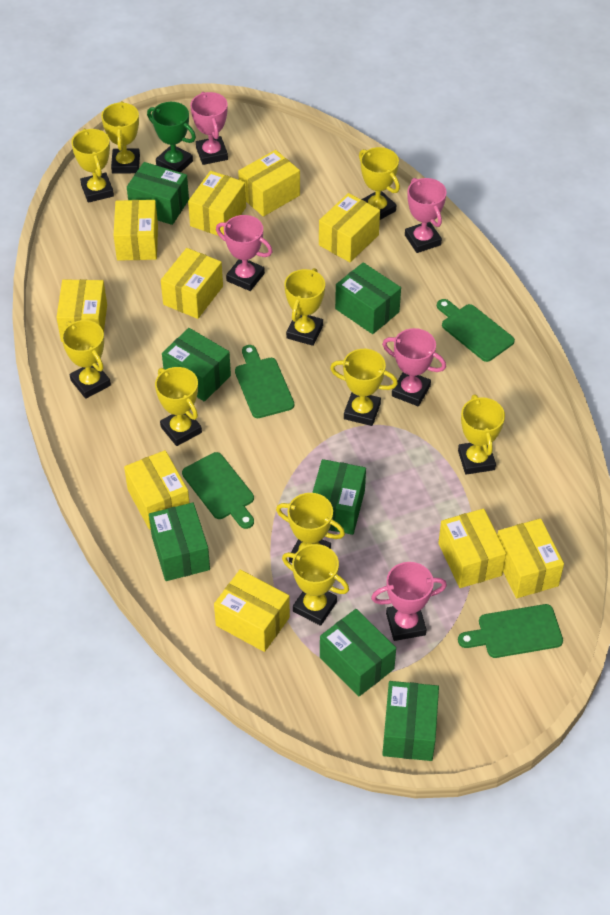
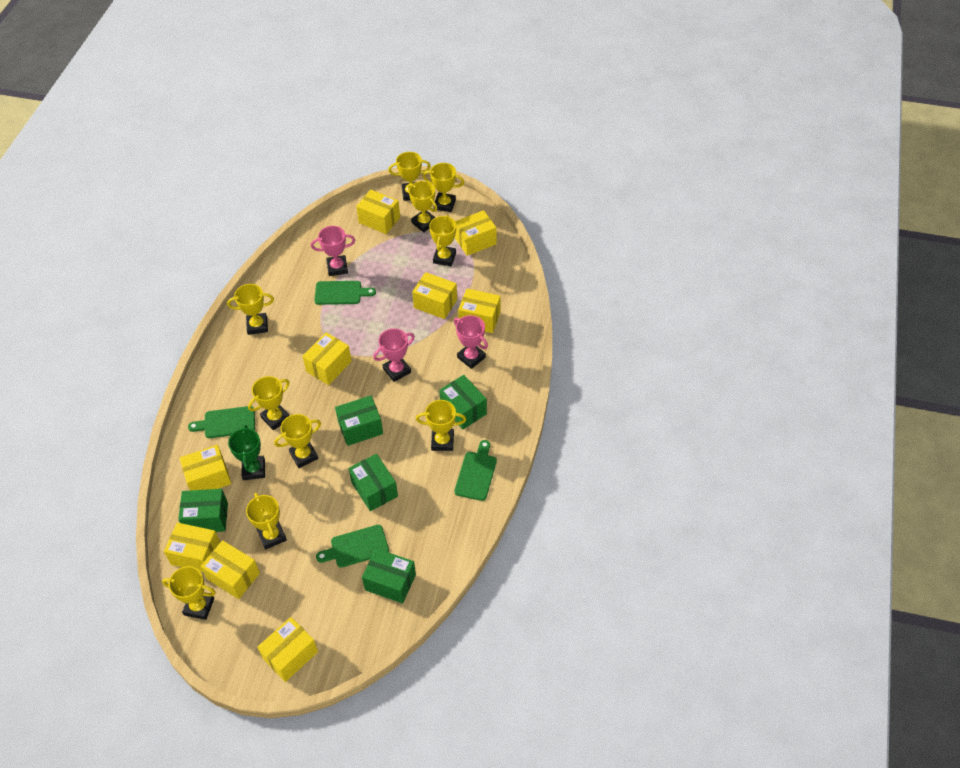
green box: [127,162,189,225] [149,503,210,581] [162,328,231,402] [312,459,366,535] [320,609,396,697] [335,262,401,334] [382,681,439,761] = 7 -> [178,489,228,532] [335,395,383,446] [349,454,398,511] [362,548,416,604] [439,375,487,429] = 5
pink trophy: [190,92,228,165] [216,215,272,291] [371,562,447,641] [382,328,446,406] [405,178,447,253] = 5 -> [311,226,355,276] [373,328,415,382] [454,315,488,369] = 3
yellow box: [56,279,107,342] [113,200,158,261] [124,450,189,530] [161,248,223,319] [188,171,246,236] [214,570,290,652] [238,150,300,217] [319,193,380,262] [438,509,506,588] [497,518,564,598] = 10 -> [164,522,220,572] [179,445,231,490] [201,540,260,599] [257,617,318,682] [302,332,352,385] [356,190,400,234] [412,272,457,319] [455,210,497,256] [458,289,501,333] = 9

